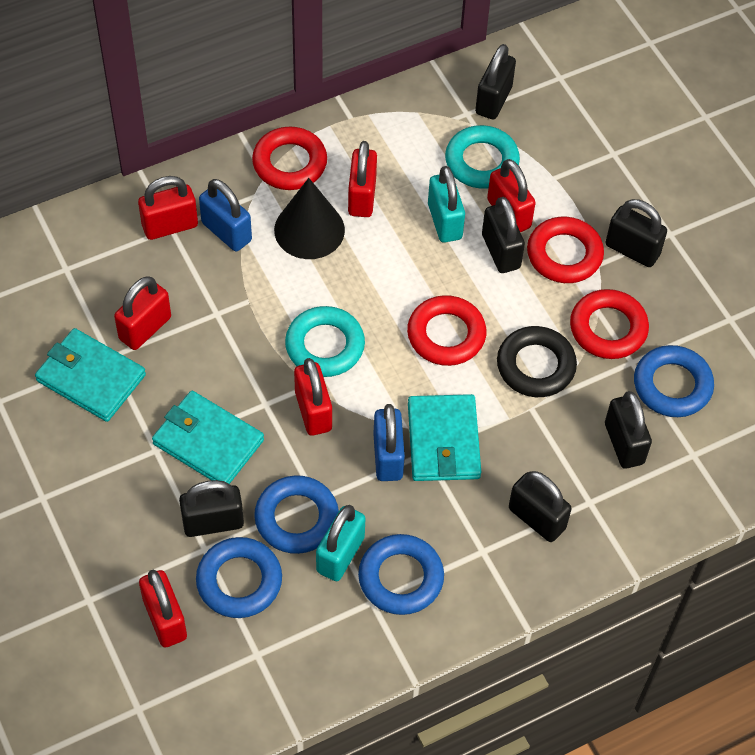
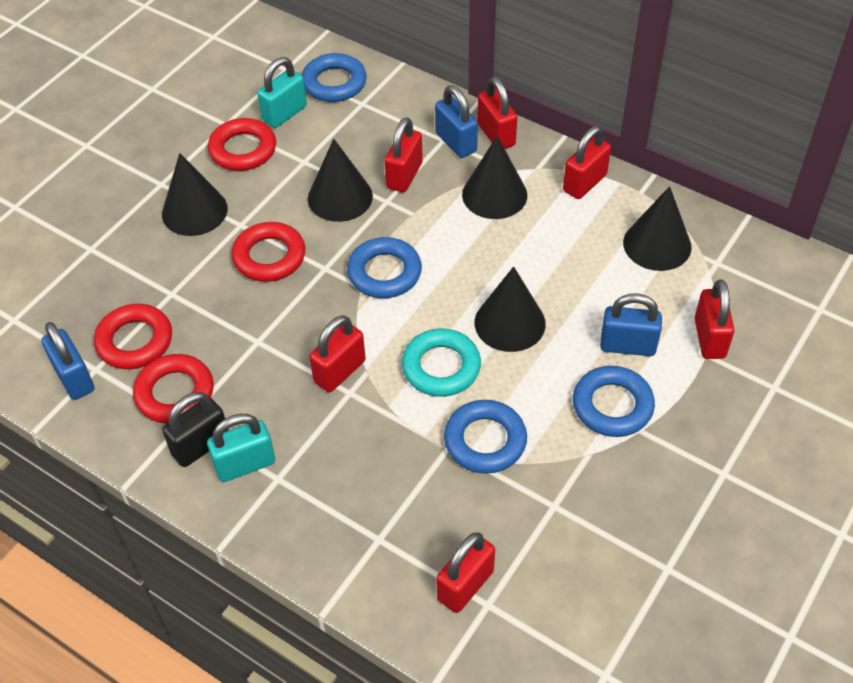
black cone: [274,178,345,259] = 1 -> [162,153,228,236] [308,139,373,222] [462,136,527,219] [475,266,546,352] [623,186,692,271] = 5
black padlock: [179,480,244,537] [475,44,516,120] [482,197,525,273] [509,471,572,542] [605,391,652,469] [606,199,667,267] = 6 -> [162,392,229,467] = 1
black ring: [497,326,577,397] = 1 -> none = 0
blue padlock: [199,179,252,252] [373,404,405,481] = 2 -> [41,322,94,400] [435,85,478,158] [600,293,662,356] = 3
turquoise ring: [285,306,365,377] [445,125,520,189] = 2 -> [402,329,481,397] = 1
turquoise wallet: [35,328,146,422] [152,391,264,484] [408,394,481,481] = 3 -> none = 0

